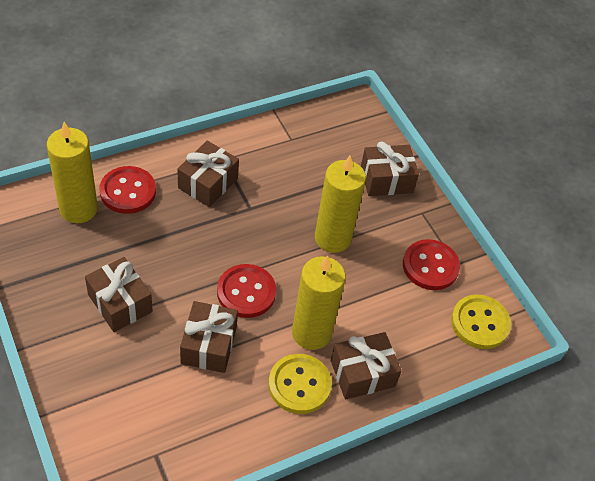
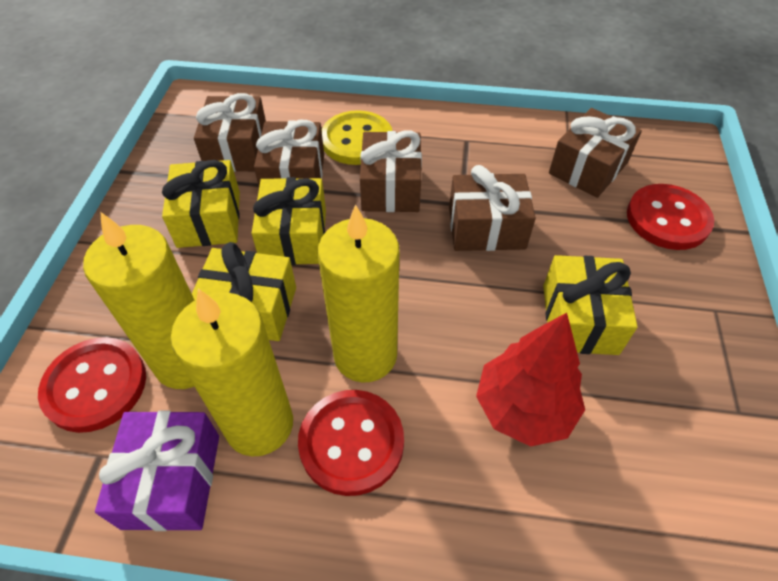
purple gift: none = 0 -> [95,410,219,531] = 1
red tree: none = 0 -> [476,313,585,447] = 1
yellow button: [268,354,332,414] [451,295,511,349] = 2 -> [321,110,392,165] = 1
yellow gift: none = 0 -> [162,160,240,248] [192,242,296,341] [251,177,326,265] [543,255,638,355] = 4

